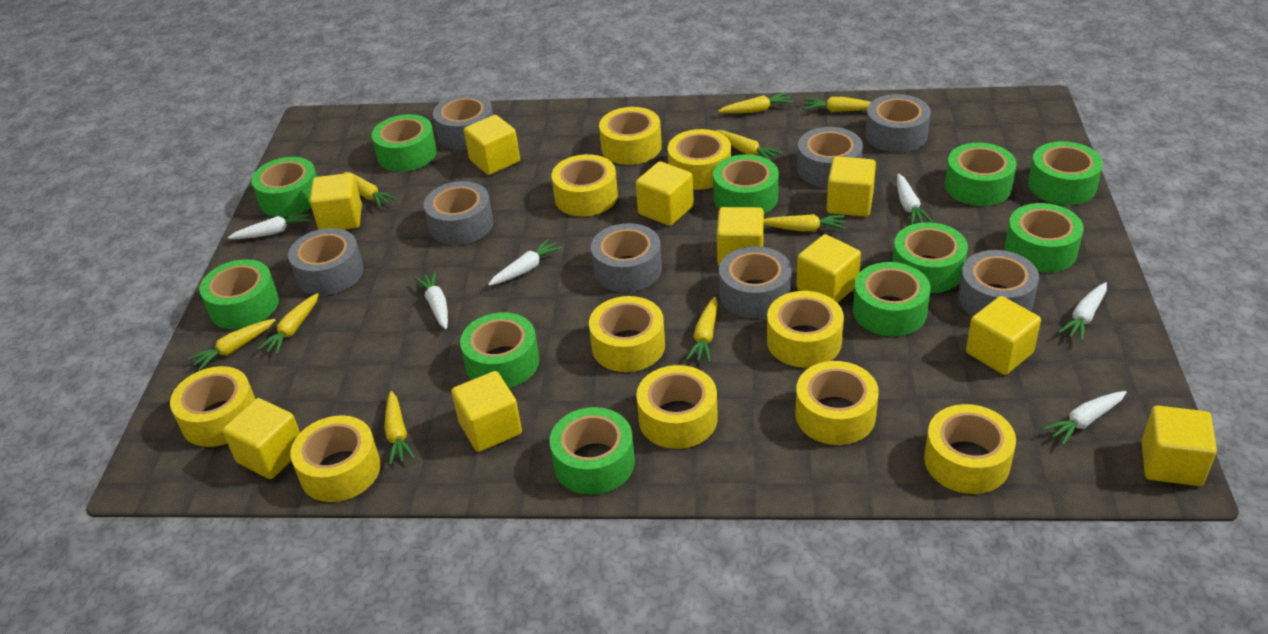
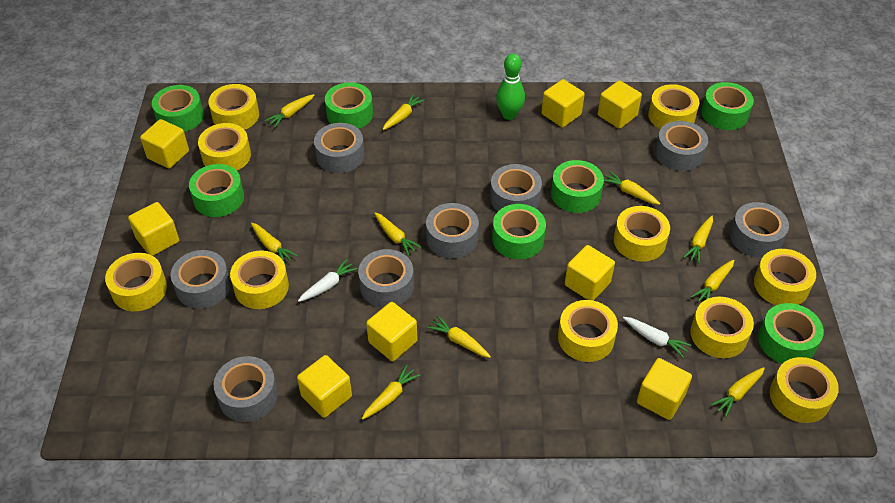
green bowling pin: none = 0 -> [496,53,525,120] = 1
green tape: [199,259,279,329] [251,157,317,217] [372,114,437,172] [460,312,540,388] [550,407,635,495] [713,154,779,214] [853,262,931,336] [892,222,968,293] [945,143,1016,206] [1005,203,1084,273] [1028,141,1103,205] = 11 -> [152,85,204,132] [189,164,244,217] [325,82,373,129] [492,204,546,259] [551,160,604,213] [701,82,754,130] [758,303,824,364] = 7
white carrot: [228,209,311,239] [414,271,448,329] [488,239,562,286] [897,174,933,225] [1043,391,1126,445] [1058,282,1107,341] = 6 -> [298,259,358,302] [623,317,691,358] = 2
yellow carrot: [188,319,275,371] [258,293,319,355] [344,172,397,209] [384,391,415,465] [686,297,718,362] [715,130,783,160] [718,92,793,113] [764,214,846,231] [804,97,871,112] = 9 -> [251,223,298,264] [265,94,314,128] [362,364,420,420] [374,212,421,256] [382,94,425,130] [427,315,491,358] [604,171,660,205] [683,216,713,264] [691,260,734,302] [711,367,765,417] = 10
yellow cube: [222,398,300,479] [310,173,362,230] [451,371,522,452] [464,115,520,175] [636,161,694,226] [717,207,764,266] [796,234,861,303] [827,156,876,217] [966,296,1041,375] [1141,406,1217,486] = 10 -> [128,202,179,256] [140,119,189,169] [297,355,352,418] [366,302,418,361] [541,79,585,127] [565,245,615,301] [598,80,642,129] [637,358,692,420] = 8

